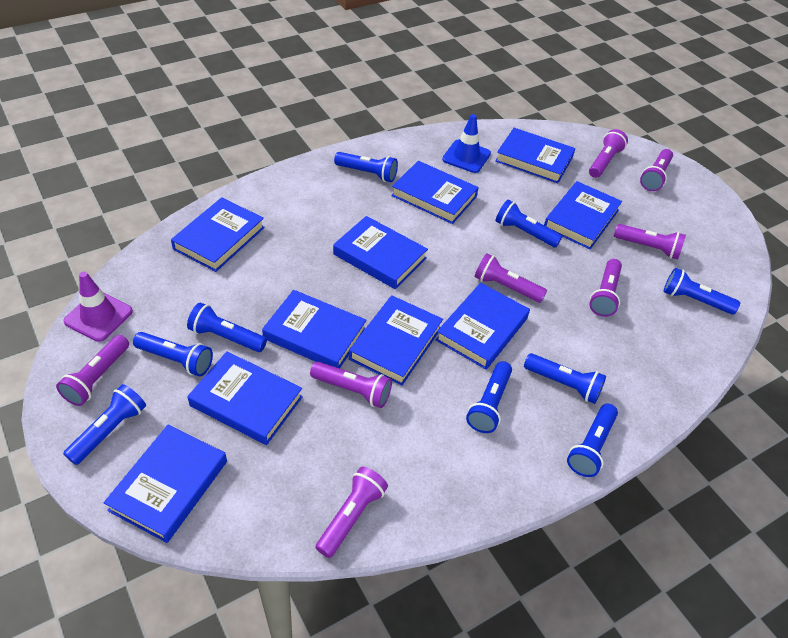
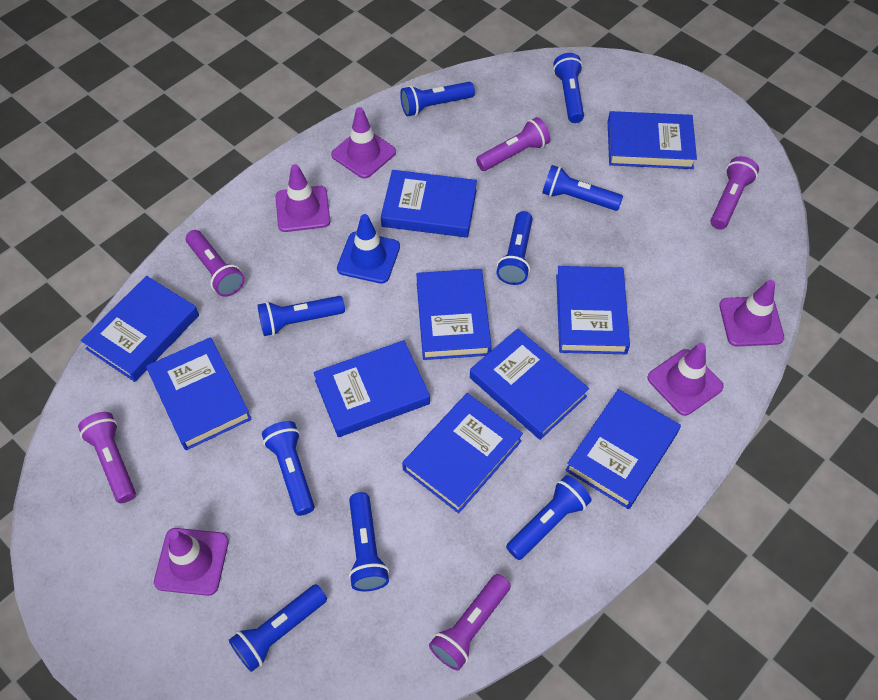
purple flashlight: [56,335,129,406] [310,362,392,408] [316,467,388,558] [475,253,547,303] [589,129,628,178] [590,259,622,317] [614,224,686,260] [640,149,673,191] = 8 -> [78,412,136,503] [186,230,245,297] [429,574,511,671] [476,117,550,171] [711,156,759,230] = 5
purple traffic cone: [63,272,133,342] = 1 -> [154,528,229,596] [275,164,330,232] [331,107,396,179] [647,343,724,416] [719,280,784,347] = 5

